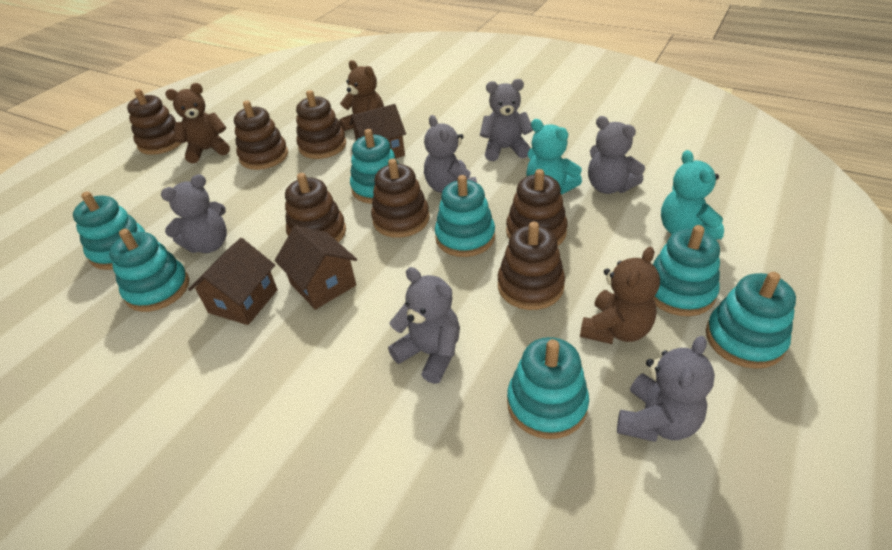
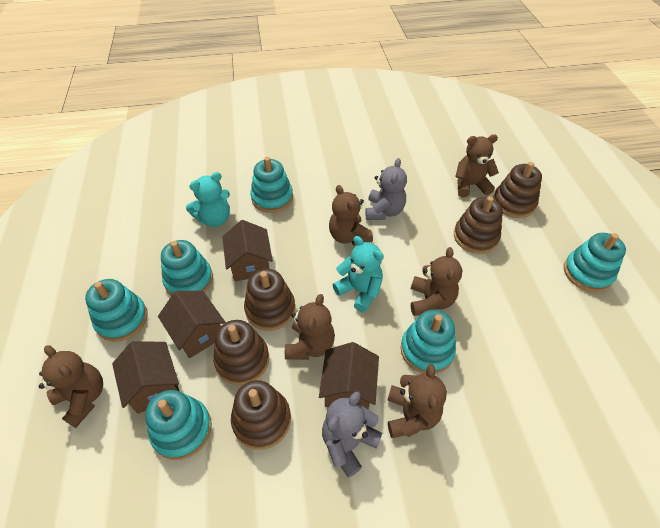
brown house: [188,238,278,325] [275,226,357,310] [349,104,406,158] = 3 -> [112,341,180,414] [158,291,225,358] [222,220,273,281] [319,342,379,410] = 4
brown stacking toy: [127,89,182,155] [234,101,288,170] [285,173,346,242] [296,90,346,159] [371,159,430,238] [498,222,565,310] [506,169,568,246] = 7 -> [213,320,269,385] [231,380,291,450] [244,269,295,331] [454,196,503,254] [493,162,542,218] = 5
brown teddy bear: [165,83,230,163] [339,60,384,131] [580,247,660,344] = 3 -> [39,345,103,428] [285,294,335,360] [329,185,373,246] [387,364,447,438] [411,247,462,316] [455,134,499,197] = 6
grey teddy bear: [161,174,227,253] [388,267,460,384] [424,115,477,193] [480,79,533,161] [588,116,645,194] [617,336,715,442] = 6 -> [322,392,382,478] [365,158,407,220] = 2
turquoise stacking toy: [73,191,145,270] [109,229,189,312] [350,129,399,204] [435,175,495,257] [507,337,589,439] [653,225,720,316] [706,272,796,369] = 7 -> [85,279,148,341] [145,390,212,460] [161,240,213,296] [250,157,293,213] [401,310,456,374] [564,233,626,292] = 6

